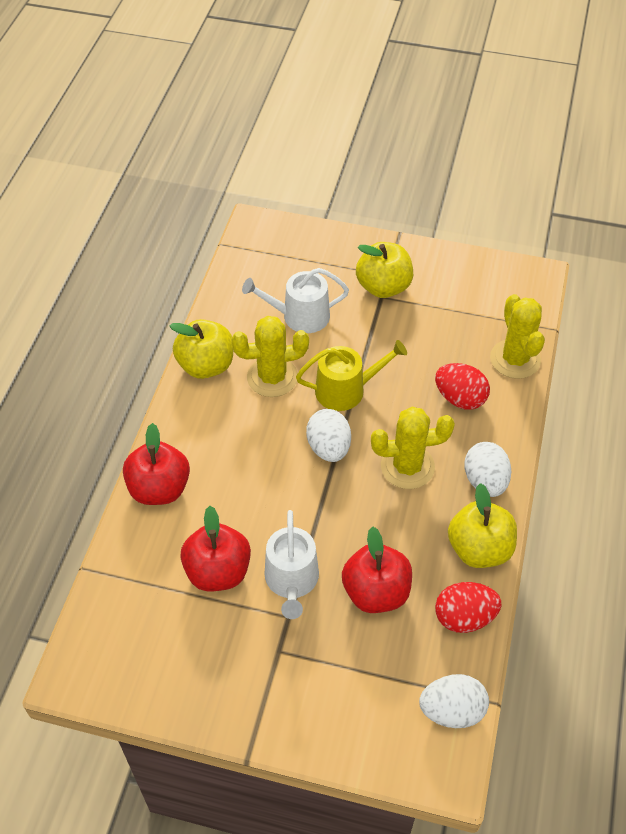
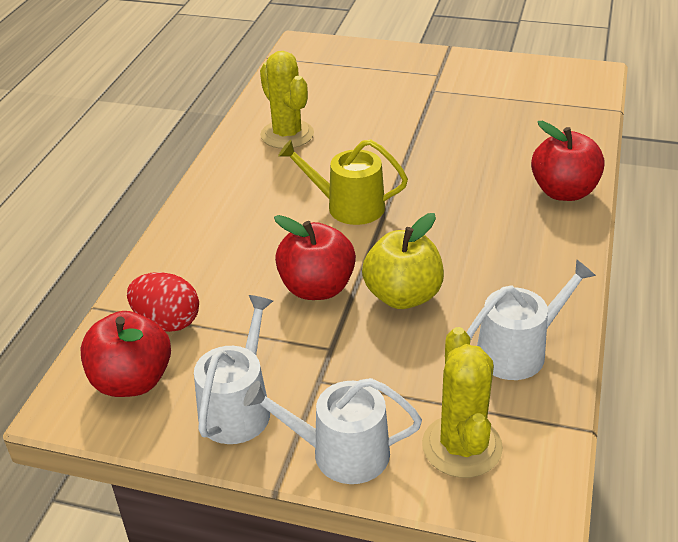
red egg: [435,363,490,410] [435,582,502,633] = 2 -> [127,272,199,332] = 1
white egg: [306,409,351,462] [419,674,489,728] [464,442,511,497] = 3 -> none = 0
white watering can: [242,268,349,333] [265,510,319,619] = 2 -> [194,295,273,444] [243,378,422,484] [467,259,596,380] = 3
yellow apple: [170,319,233,379] [356,242,413,298] [448,483,517,568] = 3 -> [362,213,444,309] = 1
yellow cactus: [231,316,309,397] [371,407,455,489] [490,294,545,379] = 3 -> [260,51,314,149] [422,327,503,478] = 2

